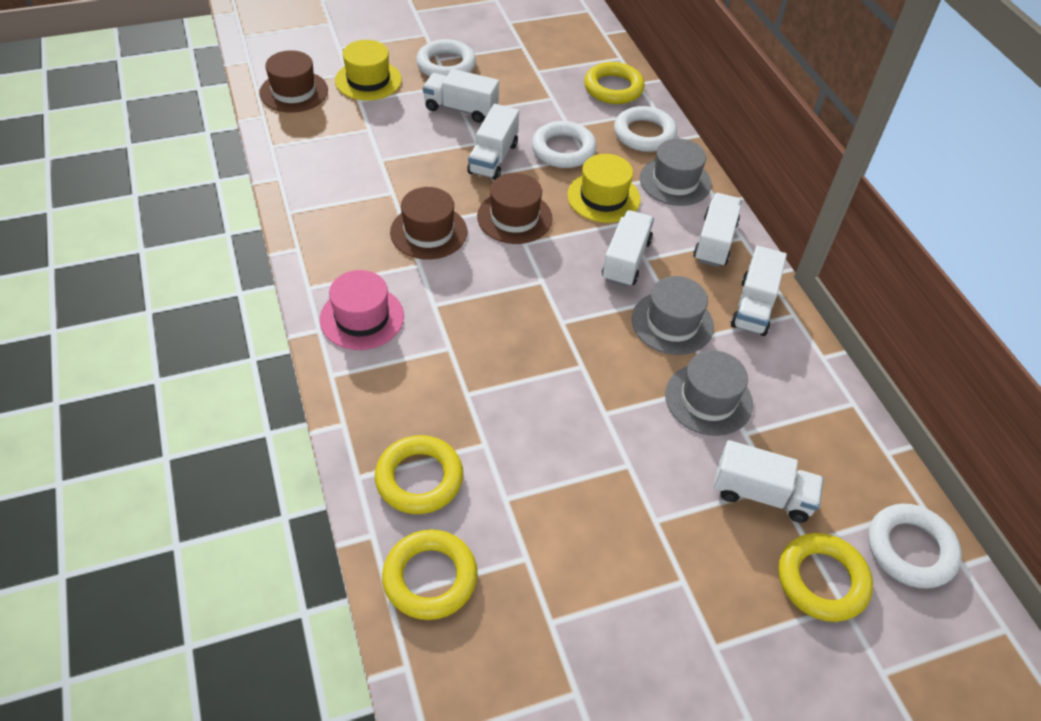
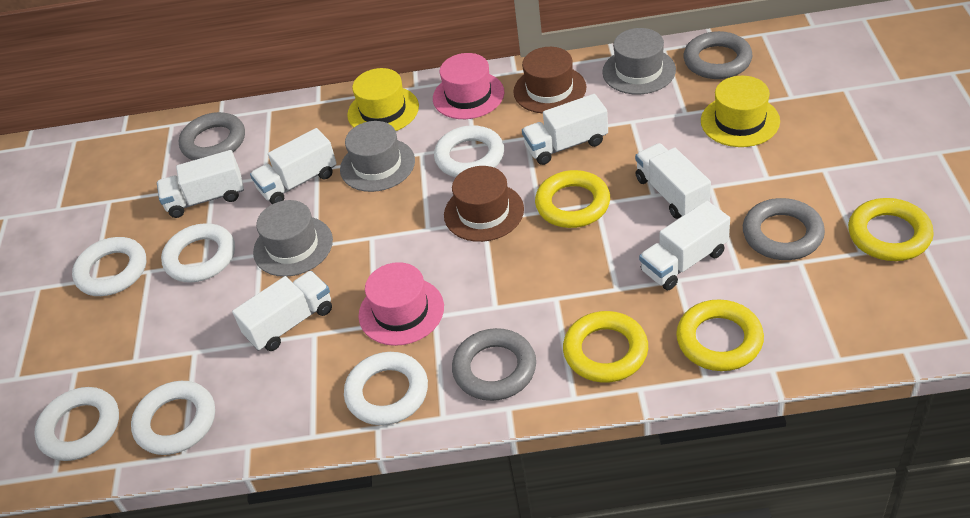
brown hat: [259,50,328,112] [390,187,467,259] [477,173,553,244] = 3 -> [444,166,524,242] [513,47,586,114] = 2
grey ring: none = 0 -> [179,112,245,160] [452,328,536,401] [684,31,752,79] [743,198,825,260] = 4
pink hat: [320,270,404,350] = 1 -> [359,262,444,346] [433,53,505,119] = 2
white ring: [416,39,476,77] [532,121,597,168] [614,106,677,152] [868,504,962,589] = 4 -> [34,387,119,461] [72,237,146,296] [131,381,215,455] [161,223,235,283] [344,352,428,425] [434,125,504,177] = 6

